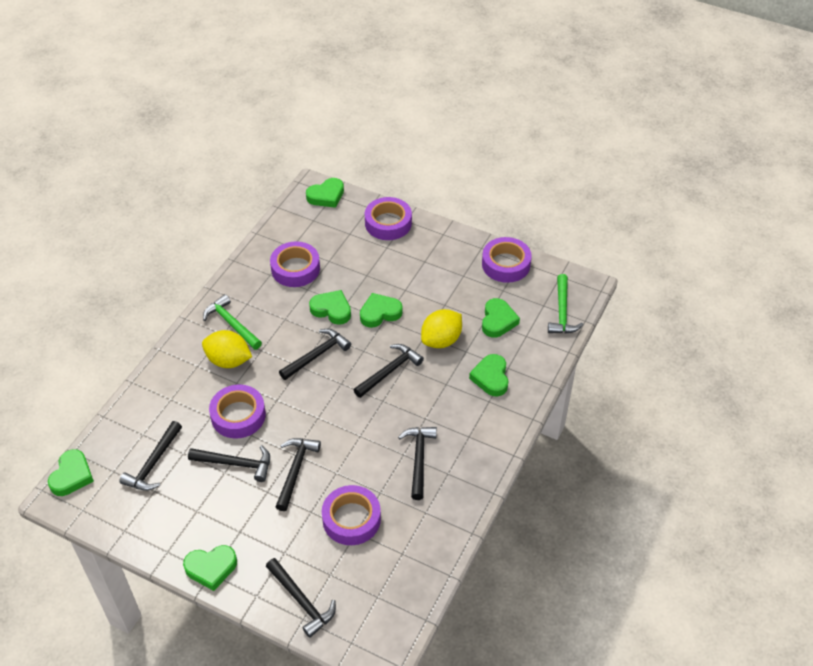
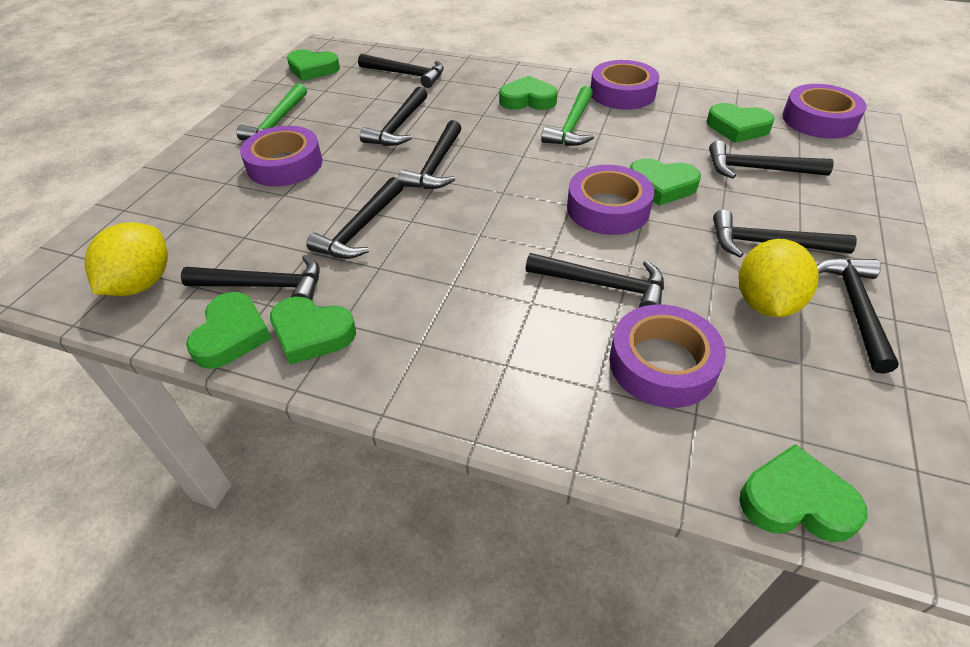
black hammer: [119,421,182,491] [188,445,270,482] [266,558,336,638] [276,438,321,511] [279,329,351,380] [354,344,424,398] [398,427,437,500] = 7 -> [181,255,320,300] [306,177,403,259] [358,54,444,88] [360,87,427,146] [398,120,461,189] [525,253,664,308] [709,140,834,179] [713,210,857,257] [817,258,899,374] = 9

